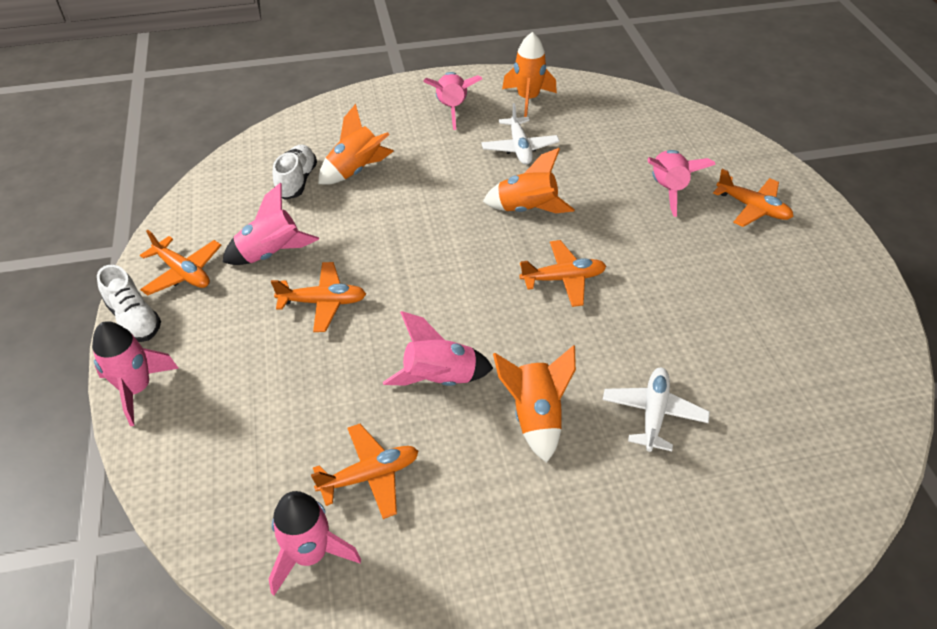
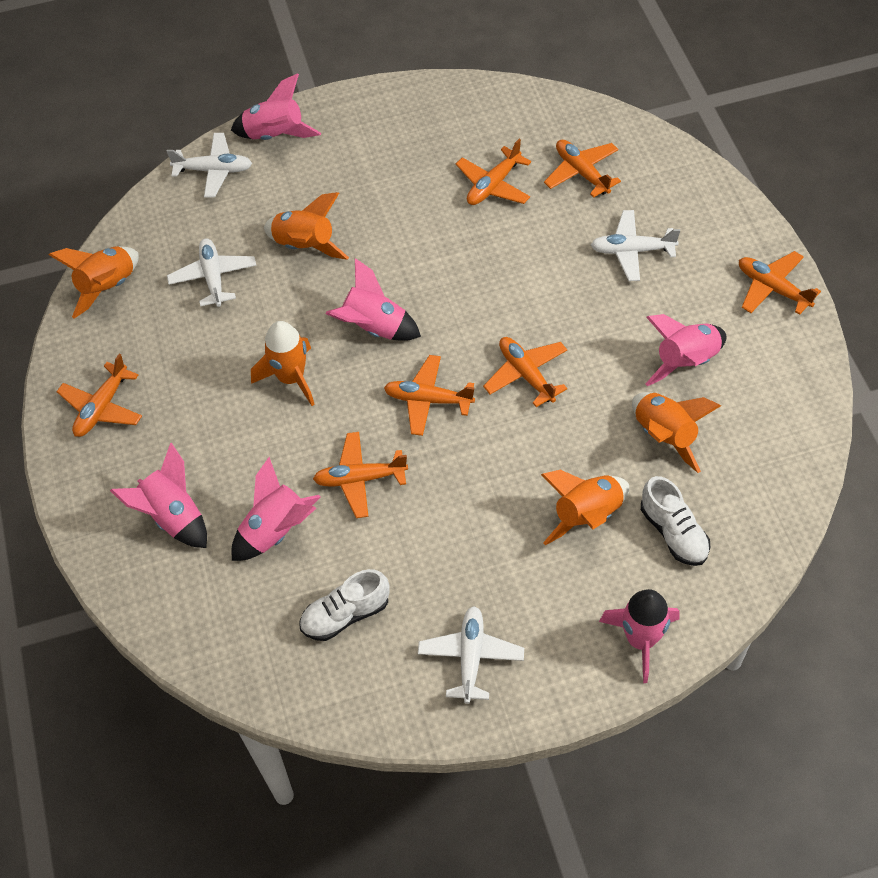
orange plane: [140,230,222,296] [271,262,366,332] [311,424,418,519] [519,240,606,307] [713,169,794,227] = 5 -> [56,354,142,437] [313,432,408,518] [384,355,475,436] [456,139,531,205] [483,337,568,407] [544,140,621,198] [739,251,821,315] = 7
orange rocket: [318,104,394,185] [483,148,575,213] [493,345,576,463] [502,32,557,117] = 4 -> [49,246,139,319] [251,321,315,406] [264,192,349,260] [541,470,629,545] [632,392,721,473] = 5
white plane: [481,103,560,165] [603,368,710,452] = 2 -> [167,133,252,197] [167,238,257,307] [418,606,524,704] [591,210,680,281] = 4

